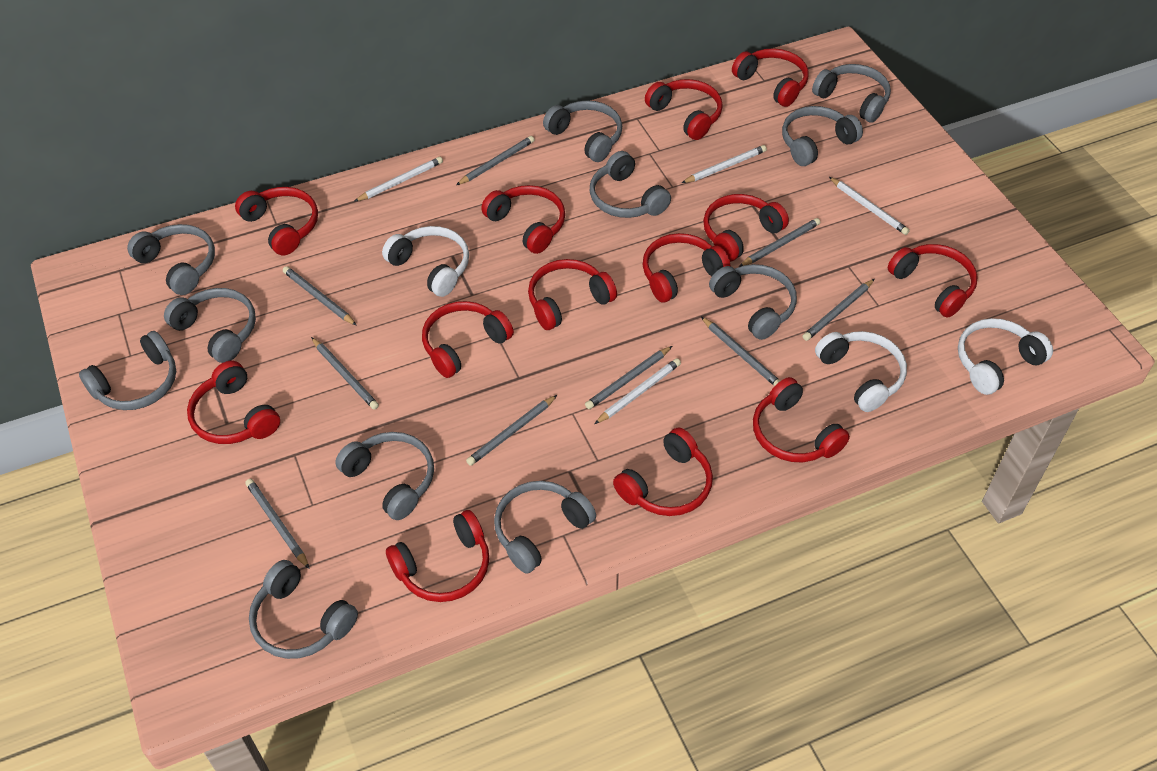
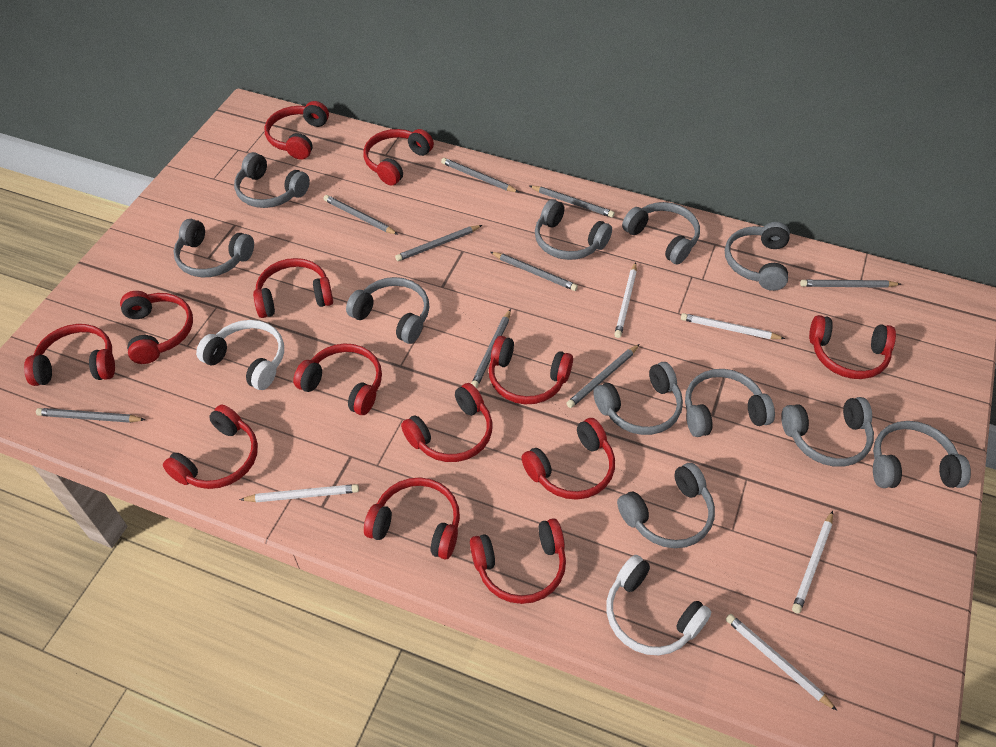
white headphones: [382,226,469,297] [815,331,907,412] [958,318,1053,395] = 3 -> [196,320,284,390] [607,555,711,655] = 2
white pencil: [354,157,443,202] [594,358,681,424] [682,145,767,183] [829,177,910,235] = 4 -> [240,484,359,502] [614,262,637,338] [681,313,785,339] [726,614,837,711] [792,511,833,613] = 5

